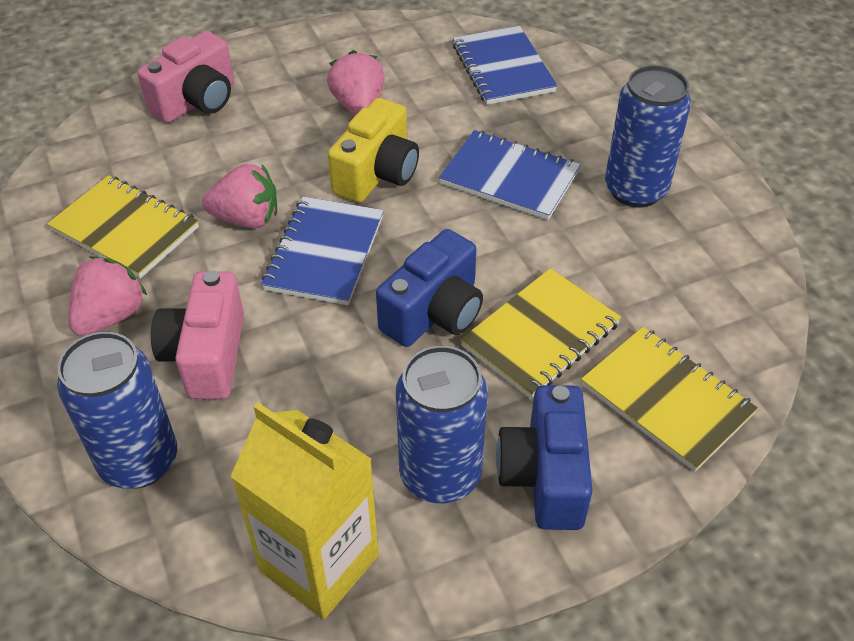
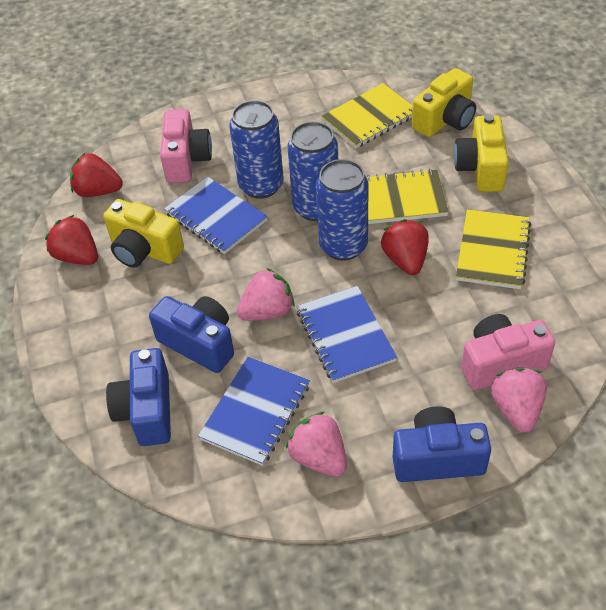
blue camera: [376,229,483,347] [496,385,593,530] = 2 -> [106,348,171,446] [149,296,234,373] [393,406,491,482] = 3
red strawberry: none = 0 -> [45,215,98,265] [70,153,123,197] [381,219,429,275] = 3
yellow camera: [328,98,419,203] = 1 -> [103,199,184,268] [412,68,476,137] [454,114,509,192] = 3
yellow carton: [230,403,379,619] = 1 -> none = 0

